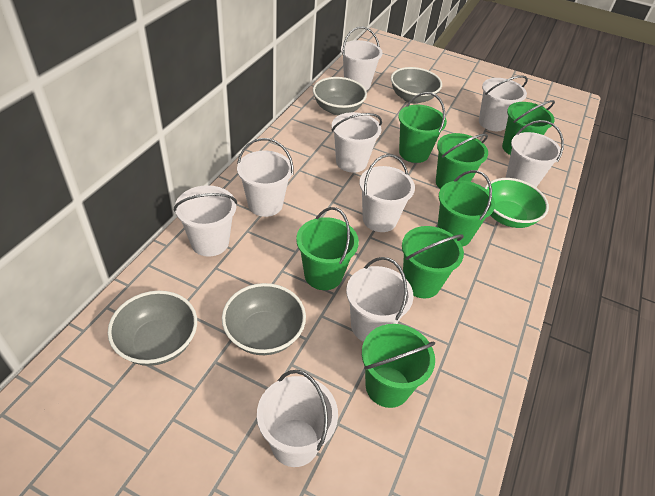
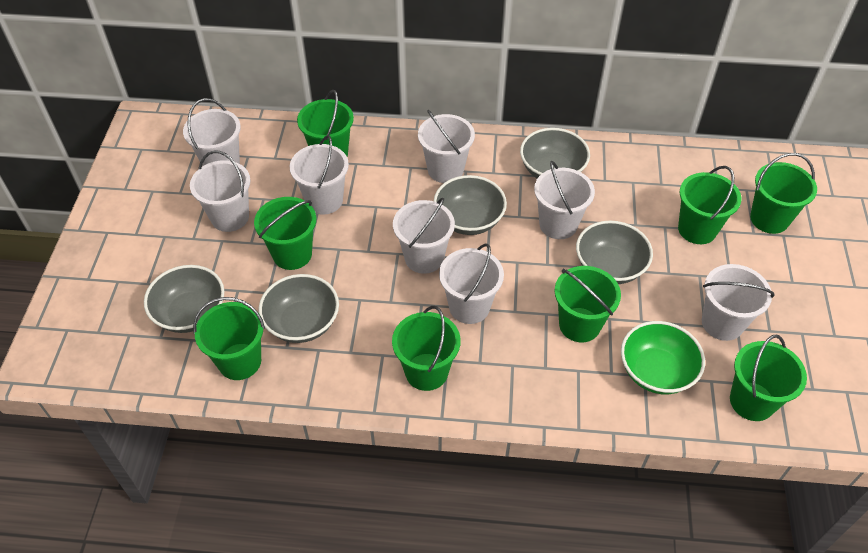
green bucket: [296,207,359,290] [362,324,435,408] [398,92,447,163] [402,226,464,298] [436,133,488,189] [437,170,495,247] [502,100,555,155] = 7 -> [193,297,265,380] [254,197,316,270] [297,89,354,156] [392,306,461,391] [555,266,621,342] [678,166,742,244] [730,335,807,421] [750,153,817,234] = 8
grey bowl: [108,291,197,366] [222,283,306,355] [313,77,367,115] [391,67,442,104] = 4 -> [144,265,225,333] [259,274,339,343] [434,175,507,235] [520,128,590,178] [576,221,653,284] = 5
white bucket: [174,185,237,257] [237,138,294,217] [257,370,338,467] [332,112,382,173] [341,27,383,90] [346,257,413,342] [359,154,415,232] [479,75,528,131] [506,120,564,187] = 9 -> [183,98,241,167] [190,151,250,232] [290,135,349,215] [393,198,455,274] [418,110,475,183] [439,244,504,324] [534,161,595,239] [702,264,775,341] = 8

